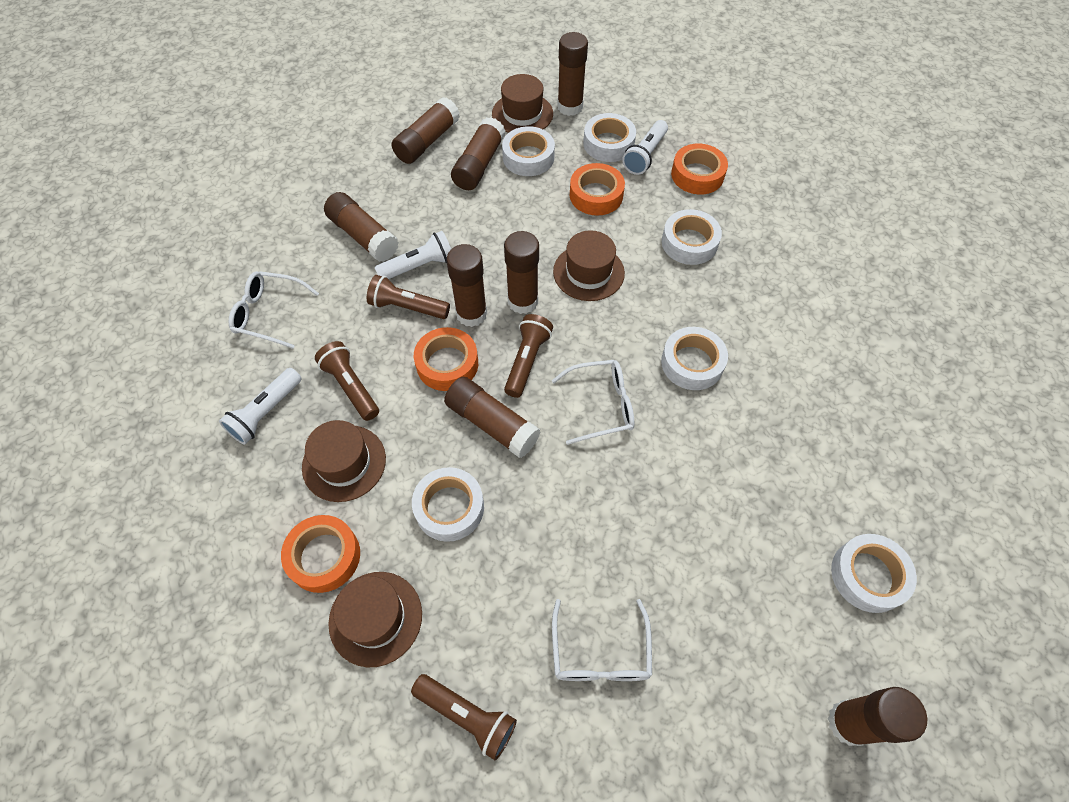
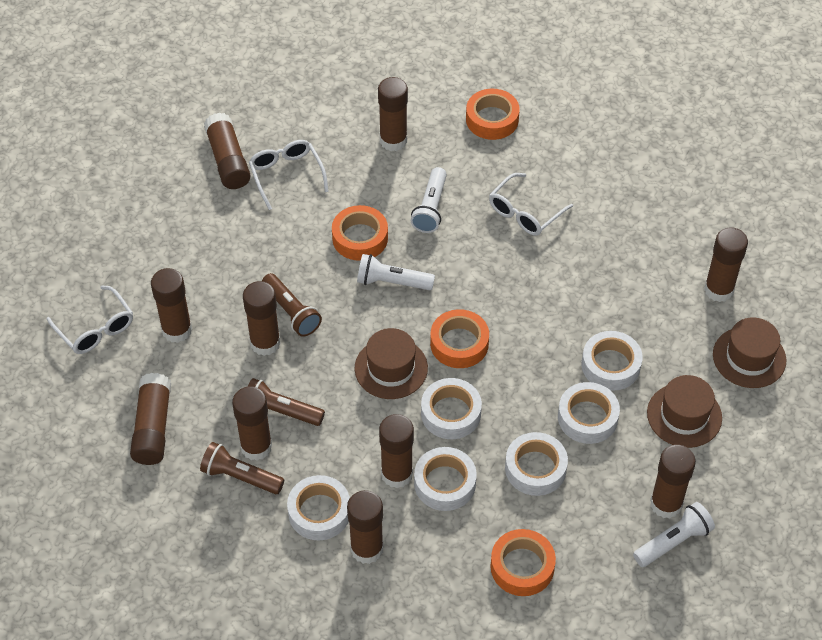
brown flashlight: [315,341,379,421] [367,275,450,319] [411,674,517,760] [504,314,553,398] = 4 -> [200,442,284,494] [248,378,325,426] [262,273,322,337] = 3
brown glue stick: [324,192,399,262] [391,97,460,164] [444,377,540,458] [447,244,487,327] [451,117,506,190] [504,231,539,314] [557,32,588,116] [827,687,927,746] = 8 -> [130,373,171,465] [151,268,192,343] [204,112,250,189] [232,386,272,461] [243,281,281,356] [347,490,383,564] [378,77,408,151] [379,414,414,488] [650,445,696,519] [704,227,748,302] = 10
brown hat: [302,420,386,502] [328,572,422,667] [492,74,553,133] [553,230,625,301] = 4 -> [355,328,428,399] [647,375,722,448] [713,317,787,388] = 3

